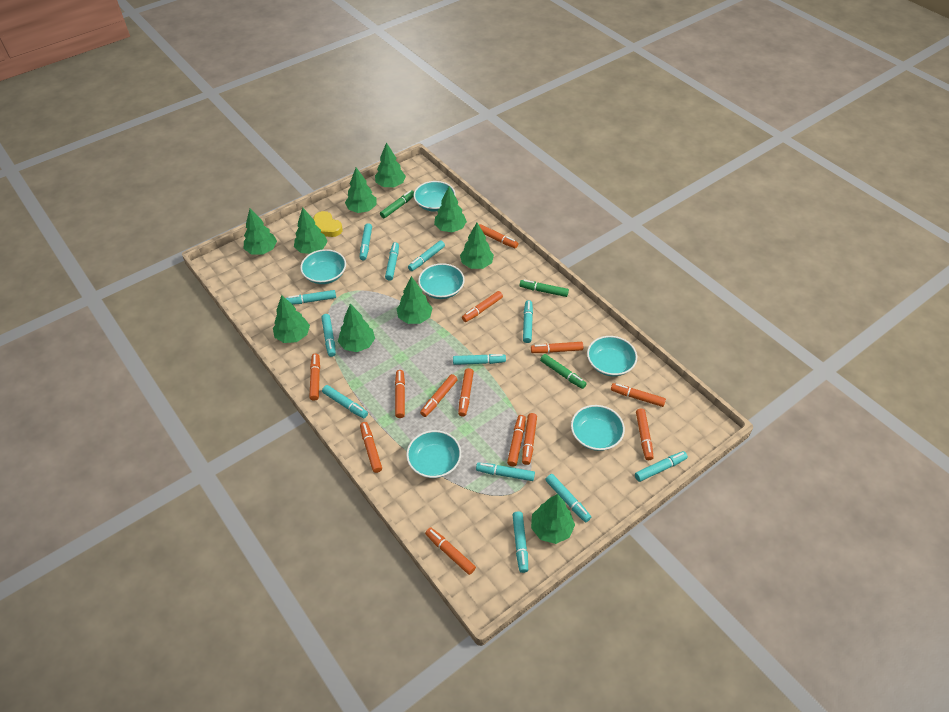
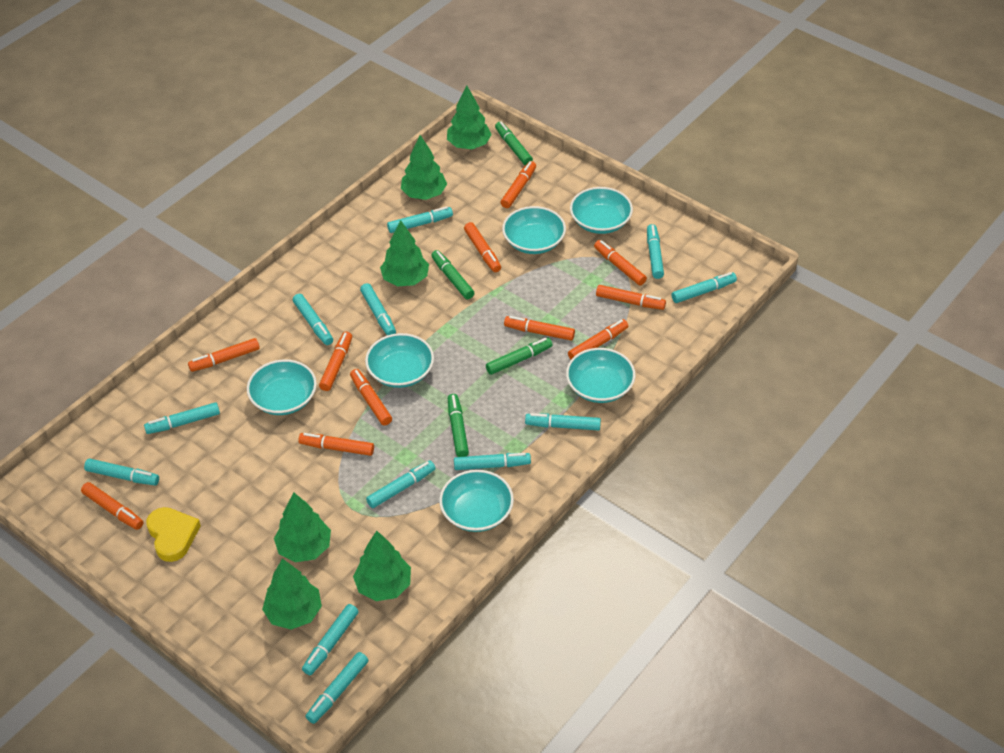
green marker: [380,190,414,218] [520,280,569,297] [540,354,587,389] = 3 -> [431,250,474,299] [448,394,469,457] [486,337,553,375] [495,122,533,165] = 4
green tree: [244,209,277,255] [273,295,310,343] [294,207,328,254] [338,304,375,352] [345,167,377,213] [375,142,406,187] [397,276,432,324] [434,186,467,232] [460,223,494,269] [531,494,575,544] = 10 -> [262,558,322,630] [274,492,331,562] [353,531,411,601] [380,220,429,286] [401,135,447,200] [447,86,492,149] = 6
orange marker: [309,354,320,401] [360,422,382,473] [395,370,405,418] [420,374,458,417] [425,527,476,575] [458,368,474,417] [462,291,503,322] [479,224,518,248] [507,415,526,466] [522,413,537,465] [531,342,583,353] [611,383,666,407] [636,408,654,460] = 13 -> [81,482,143,530] [188,338,260,372] [298,433,374,456] [319,332,352,391] [350,369,392,425] [464,222,501,272] [501,161,536,208] [504,316,575,341] [568,319,628,359] [594,240,647,285] [596,285,666,310] = 11

